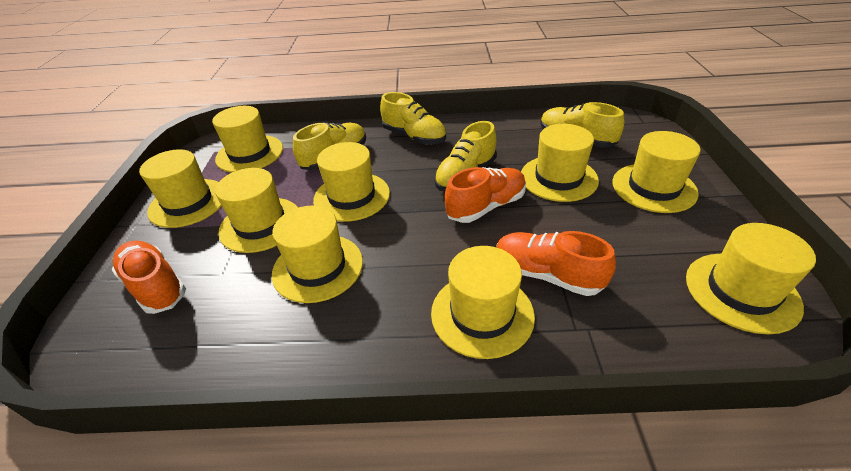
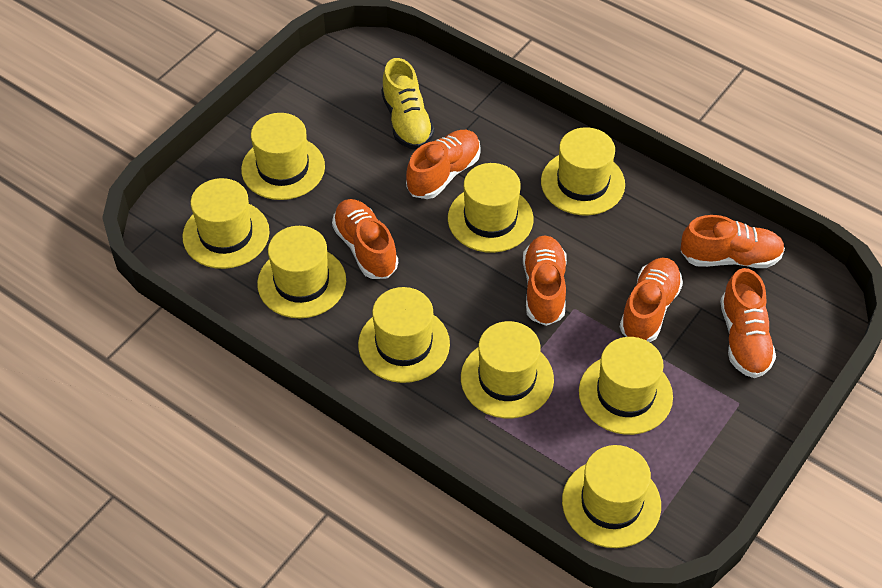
orange shoe: [112,241,186,314] [445,167,526,223] [496,231,616,296] = 3 -> [332,199,398,279] [406,130,481,199] [523,235,567,326] [620,258,683,342] [681,215,785,268] [720,268,776,378] = 6
yellow shoe: [293,122,366,170] [380,92,446,145] [434,121,497,191] [540,102,625,148] = 4 -> [381,58,434,149] = 1

